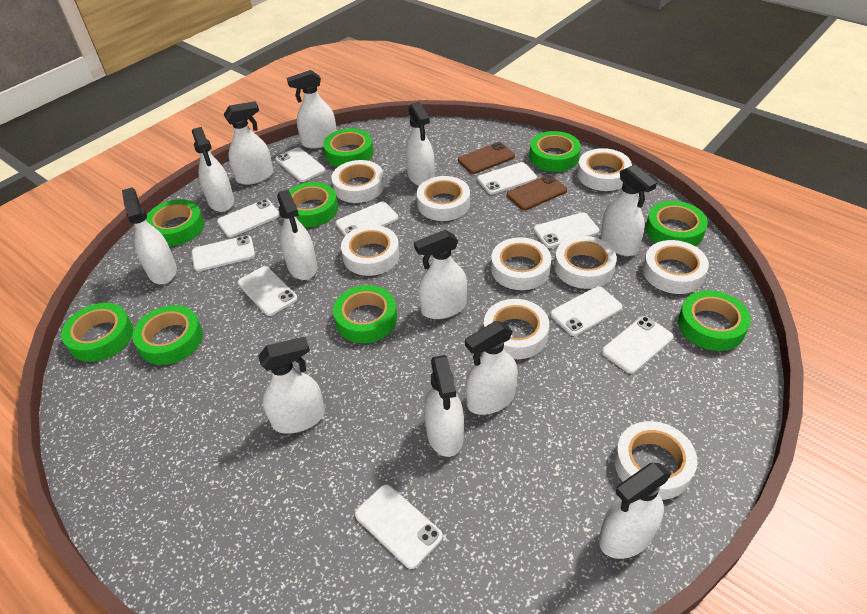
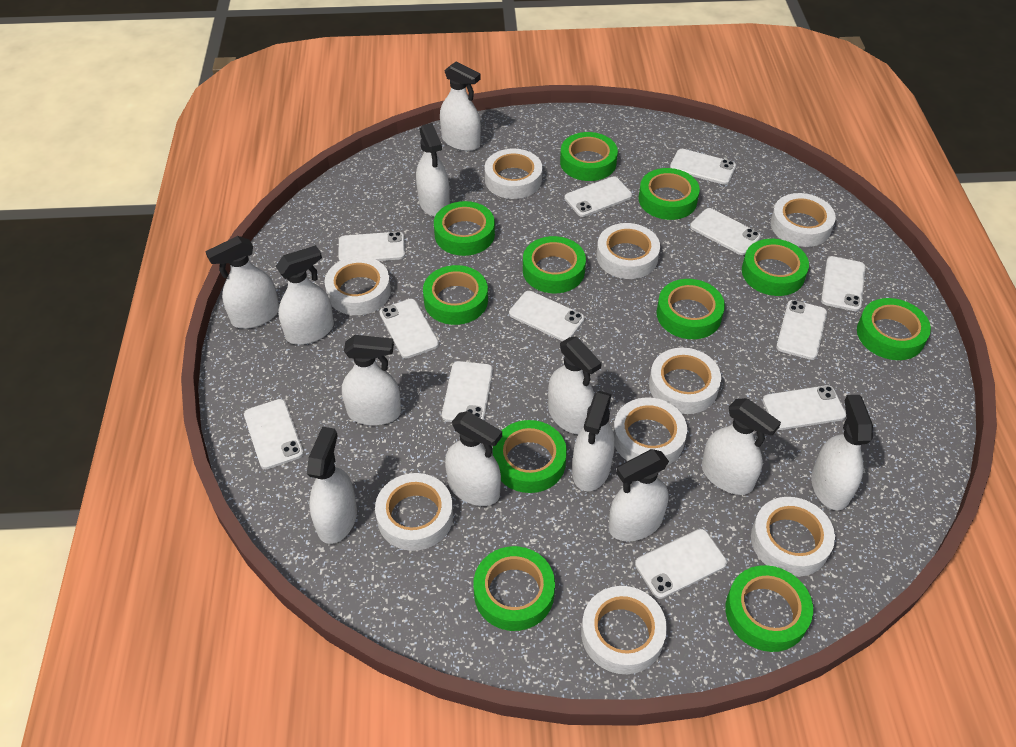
brown phone: [458,142,515,174] [507,175,567,210] = 2 -> none = 0
green tape: [61,303,133,362] [132,305,203,365] [146,199,204,246] [289,182,338,227] [323,128,373,167] [333,285,397,343] [529,131,581,172] [645,201,708,246] [678,290,751,351] = 9 -> [423,265,488,325] [434,201,495,256] [474,546,555,631] [493,420,567,493] [523,236,586,293] [560,132,618,181] [638,168,700,220] [657,279,725,339] [725,565,813,652] [742,239,809,296] [857,298,931,360] = 11
white phone: [192,235,255,271] [217,199,280,238] [238,266,298,316] [276,147,325,182] [335,202,398,236] [355,484,443,569] [477,162,537,194] [534,212,599,248] [550,286,623,336] [602,316,674,374] = 10 -> [244,399,304,469] [339,232,405,261] [379,299,439,359] [442,361,493,422] [509,291,585,341] [565,176,632,217] [635,529,727,599] [670,149,736,185] [690,208,761,255] [762,385,846,430] [776,300,827,360] [821,256,866,311] = 12

